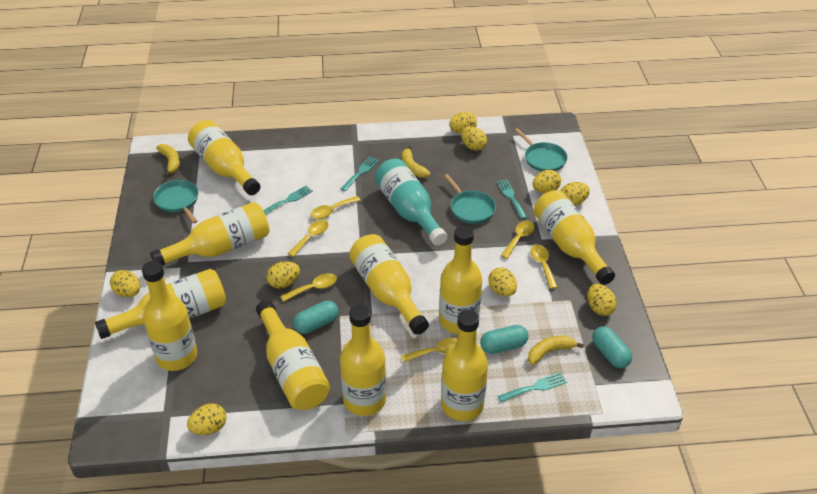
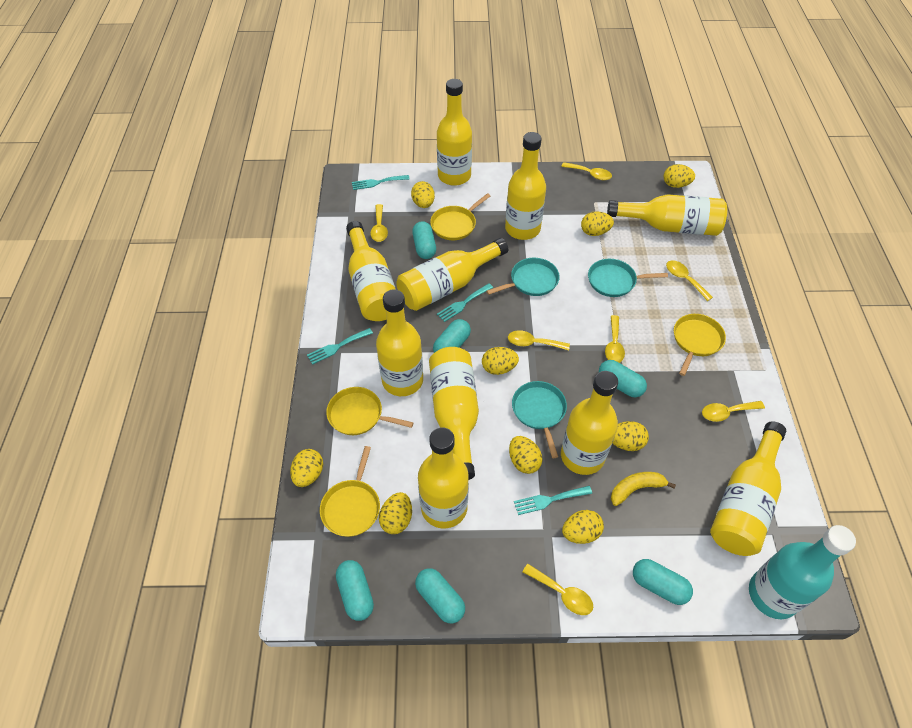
turquoise capsule: [293,301,339,334] [480,325,528,354] [592,326,632,368] = 3 -> [336,560,374,621] [412,221,436,259] [415,568,465,623] [433,319,471,353] [599,360,647,397] [633,559,693,605] = 6
yellow banana: [156,144,180,177] [402,145,430,178] [528,336,584,365] = 3 -> [611,472,676,506] = 1
yellow pan: none = 0 -> [320,446,380,537] [326,387,414,435] [430,193,490,240] [674,314,726,376] = 4
yellow spoon: [281,273,337,302] [288,220,328,257] [311,196,360,219] [401,338,458,362] [501,221,534,259] [530,245,557,289] = 6 -> [370,204,388,242] [508,330,570,351] [522,564,593,615] [561,162,612,180] [605,315,625,363] [666,260,713,301] [702,401,765,422] = 7

